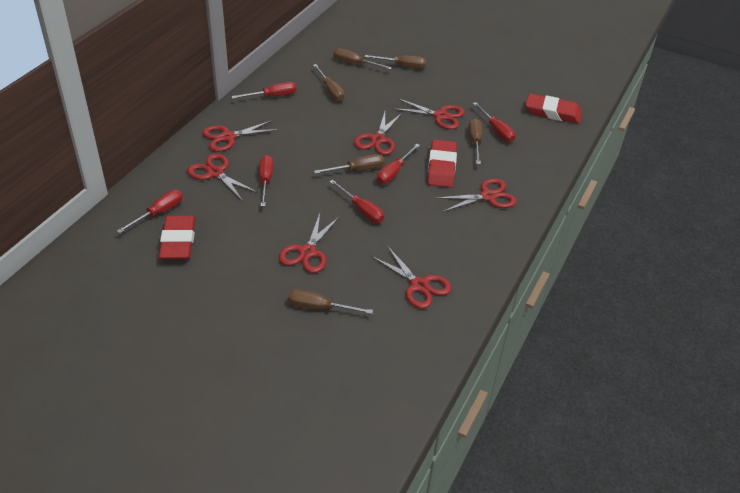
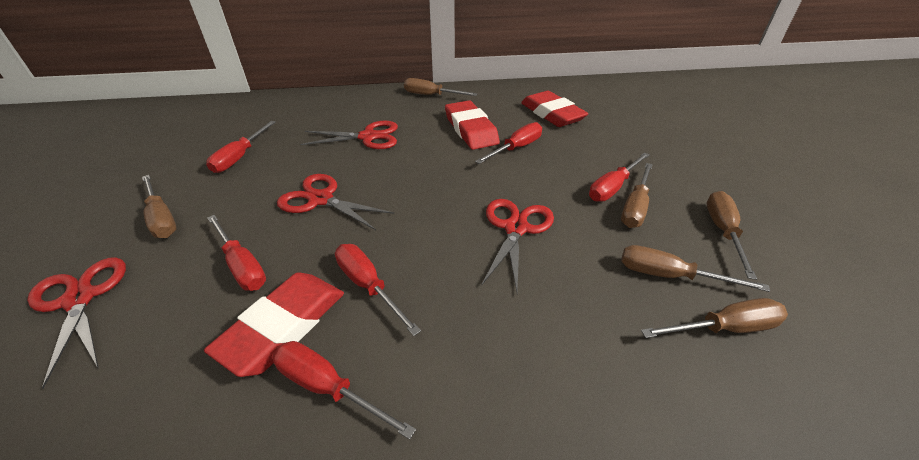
red scissors: [187,153,258,201] [202,120,279,152] [279,213,339,273] [354,112,402,155] [371,246,452,309] [392,98,465,129] [437,178,517,212] = 7 -> [27,257,126,389] [277,174,394,230] [300,121,398,149] [481,199,554,291] = 4

